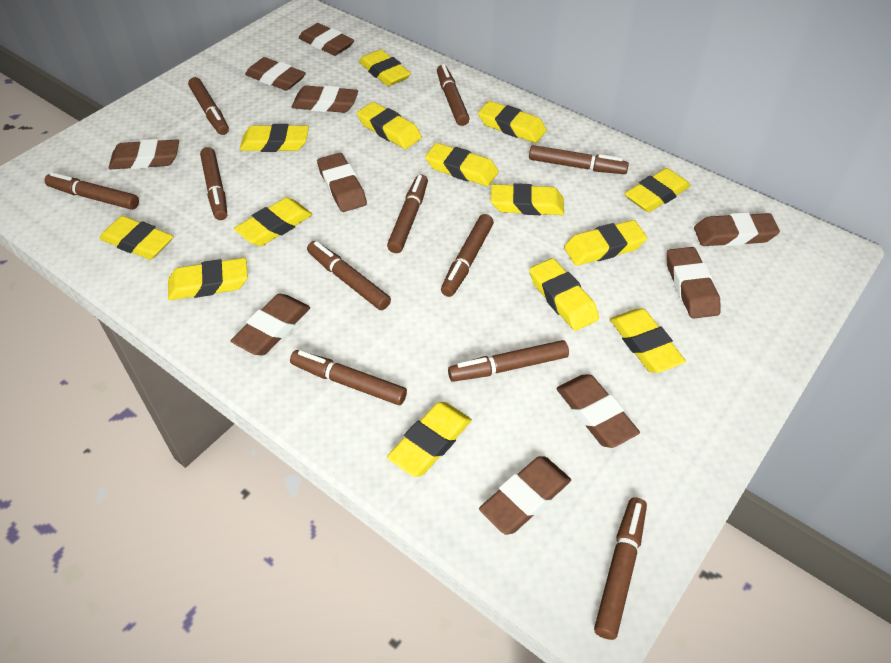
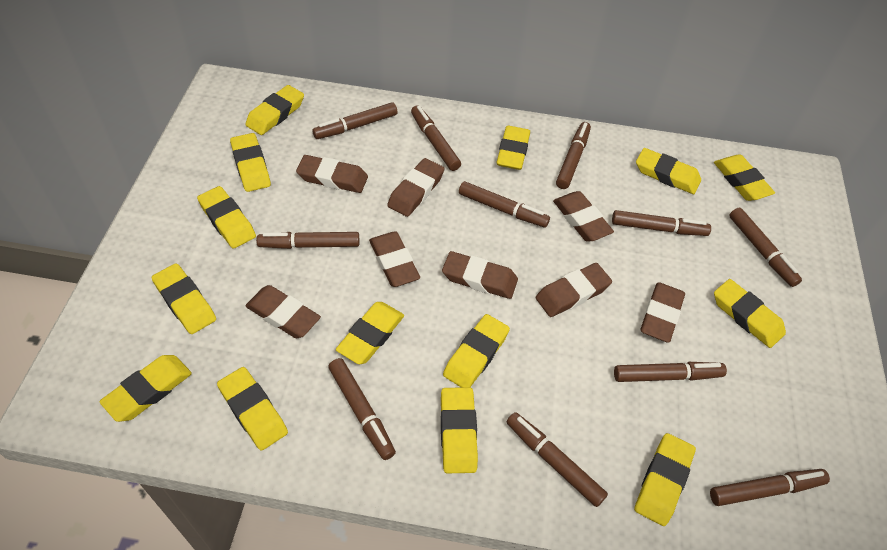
brown eraser: [109,139,179,169] [231,294,310,355] [245,57,306,91] [292,86,358,113] [299,23,354,56] [317,153,367,212] [479,456,571,535] [556,375,640,448] [667,247,721,319] [694,212,780,246] = 10 -> [245,285,321,338] [296,155,368,193] [369,231,420,287] [387,158,444,217] [442,251,518,299] [536,263,612,317] [553,191,614,242] [641,282,685,343] = 8

